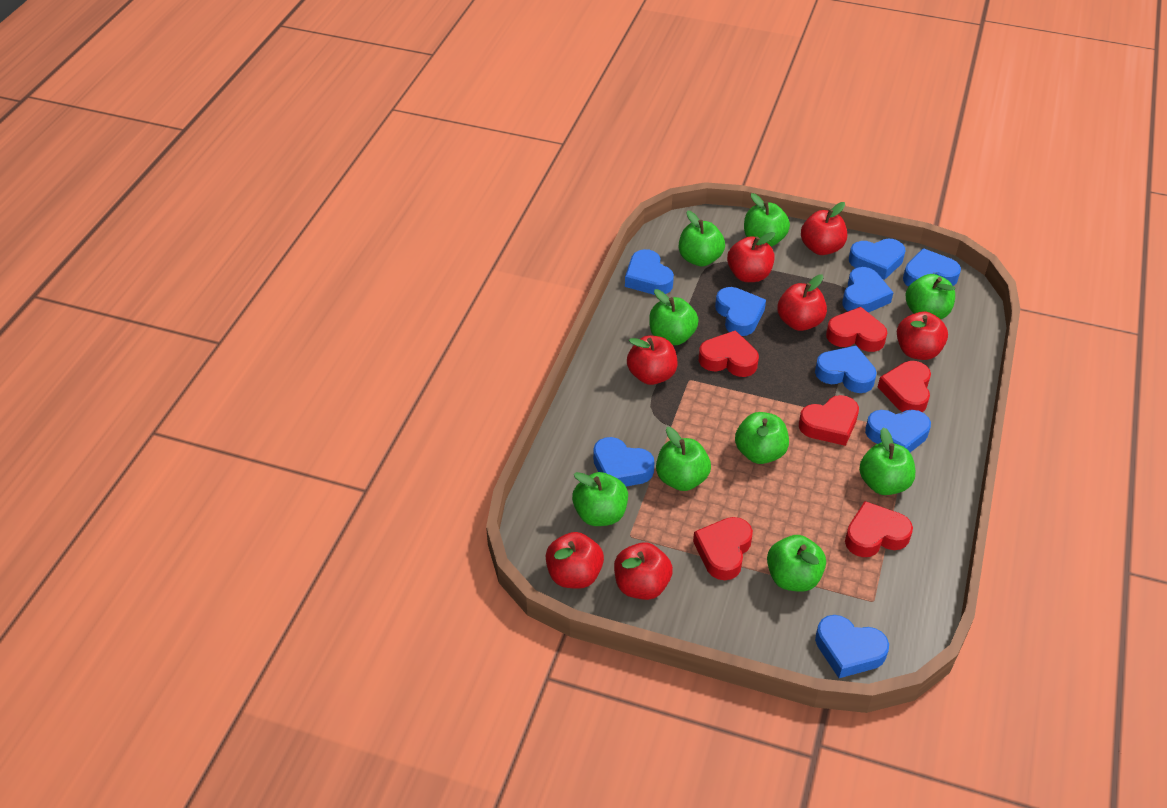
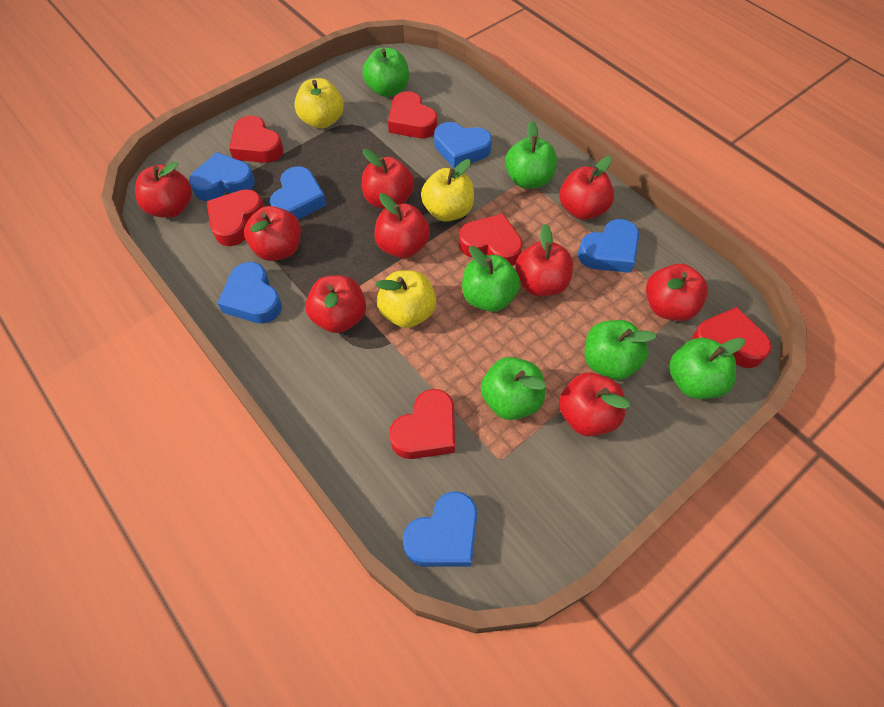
blue heart: [593,437,655,486] [625,249,674,295] [715,287,766,336] [815,346,877,393] [815,615,889,678] [842,267,894,313] [849,239,906,280] [865,410,931,452] [903,248,961,287] = 9 -> [189,152,255,201] [217,262,282,324] [270,166,327,220] [403,491,477,567] [434,122,492,168] [578,219,639,273] = 6
green apple: [572,472,628,526] [649,289,699,345] [656,427,711,491] [679,210,725,266] [735,412,789,464] [744,193,790,247] [767,535,826,592] [859,427,915,495] [906,274,955,319] = 9 -> [362,47,409,97] [462,246,521,312] [481,357,546,420] [505,121,557,189] [584,320,657,380] [669,338,745,399] = 6
red apple: [545,532,604,589] [614,542,673,600] [627,335,678,385] [727,232,775,282] [777,274,827,331] [801,202,847,255] [897,311,948,360] = 7 -> [135,162,192,218] [244,206,301,261] [305,275,366,333] [362,149,414,209] [374,193,430,258] [515,224,573,296] [559,156,614,220] [559,372,630,436] [646,264,708,321] = 9
yellow apple: none = 0 -> [294,78,344,129] [375,270,436,328] [421,159,474,222] = 3

